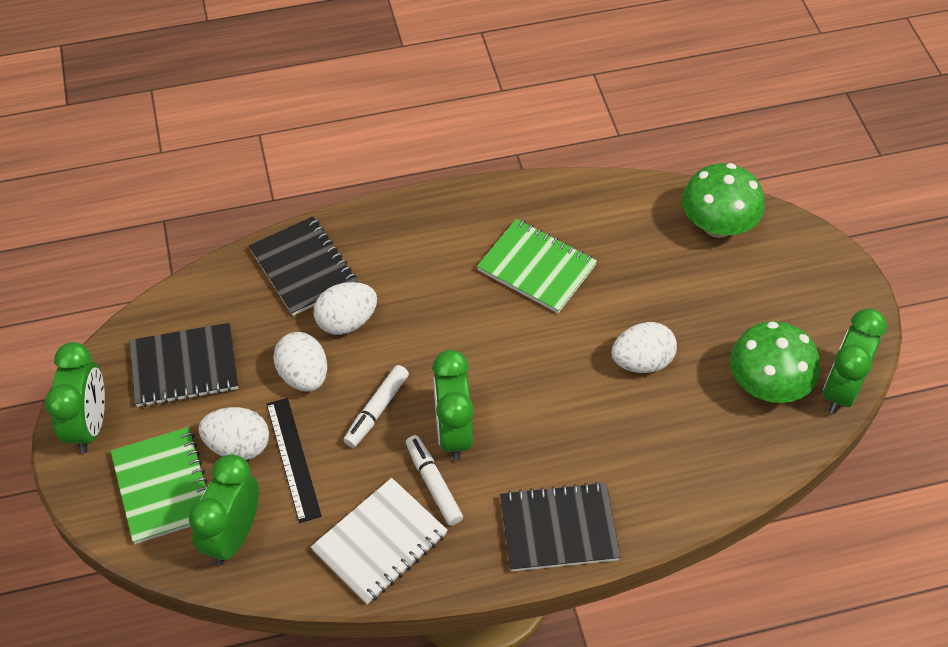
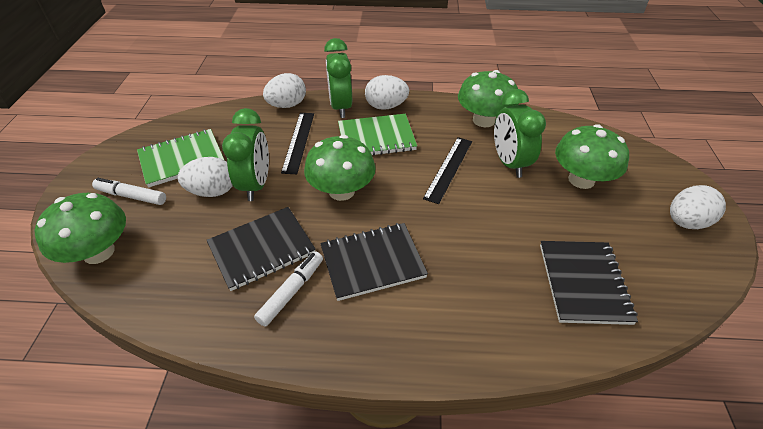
black ruler: [266,398,322,523] = 1 -> [281,113,314,174] [423,137,472,204] = 2
green clock: [45,342,105,453] [189,454,259,566] [432,350,474,461] [823,308,887,414] = 4 -> [222,108,269,201] [324,38,352,118] [494,89,546,178] = 3
green mushroom: [682,163,765,238] [730,321,820,403] = 2 -> [34,193,126,264] [304,135,376,201] [458,70,519,127] [555,124,629,189] = 4
white notebook: [311,478,448,605] = 1 -> none = 0

